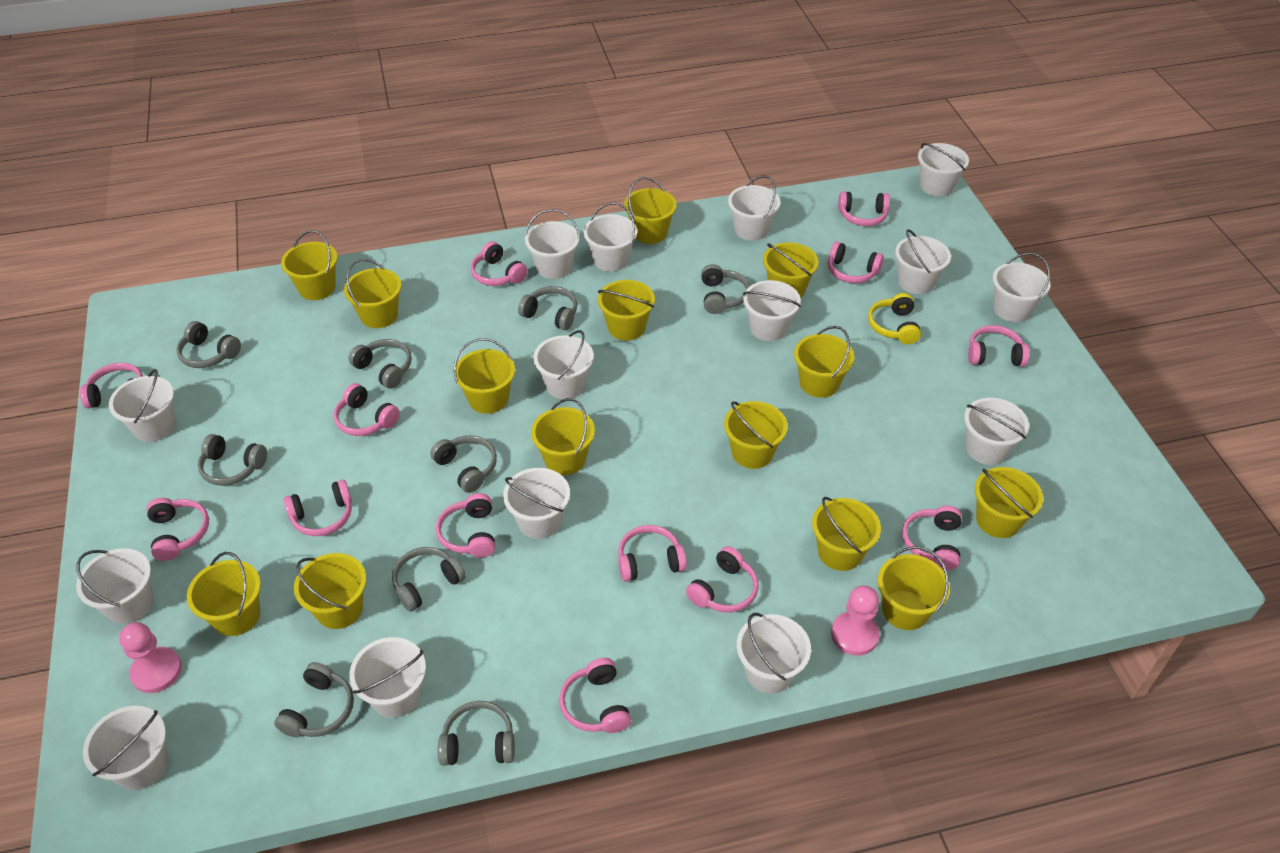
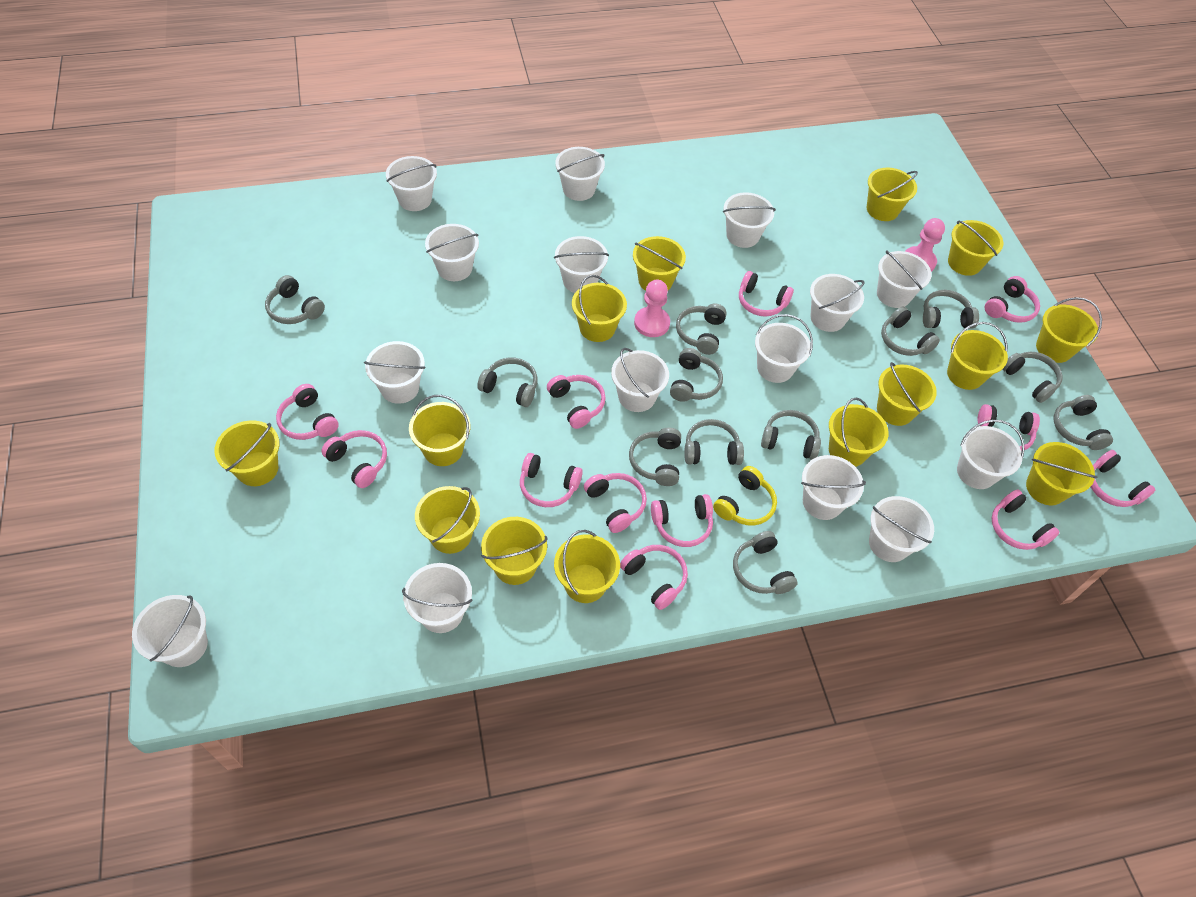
grey headphones: [176,321,241,368] [198,434,267,486] [274,662,354,738] [348,339,412,389] [392,547,466,612] [430,435,497,493] [438,701,515,766] [518,286,577,330] [701,264,750,314] = 9 -> [265,275,325,324] [477,357,538,407] [629,428,681,486] [670,348,723,402] [676,304,727,355] [684,419,744,465] [733,531,798,594] [761,410,821,460] [881,306,940,356] [923,290,979,329] [1002,352,1063,403] [1053,395,1113,450] = 12
pink headphones: [80,363,143,409] [147,498,209,561] [284,480,352,536] [334,383,400,436] [436,493,495,558] [471,241,528,286] [559,658,631,733] [618,525,687,582] [686,546,759,613] [828,242,884,283] [838,191,890,226] [902,505,962,570] [968,325,1030,367] = 13 -> [276,384,339,440] [321,430,387,488] [520,453,583,507] [547,375,606,429] [584,473,647,533] [620,545,688,610] [651,494,713,547] [739,271,794,317] [978,404,1040,451] [985,276,1040,323] [992,489,1060,550] [1091,450,1155,507] = 12

